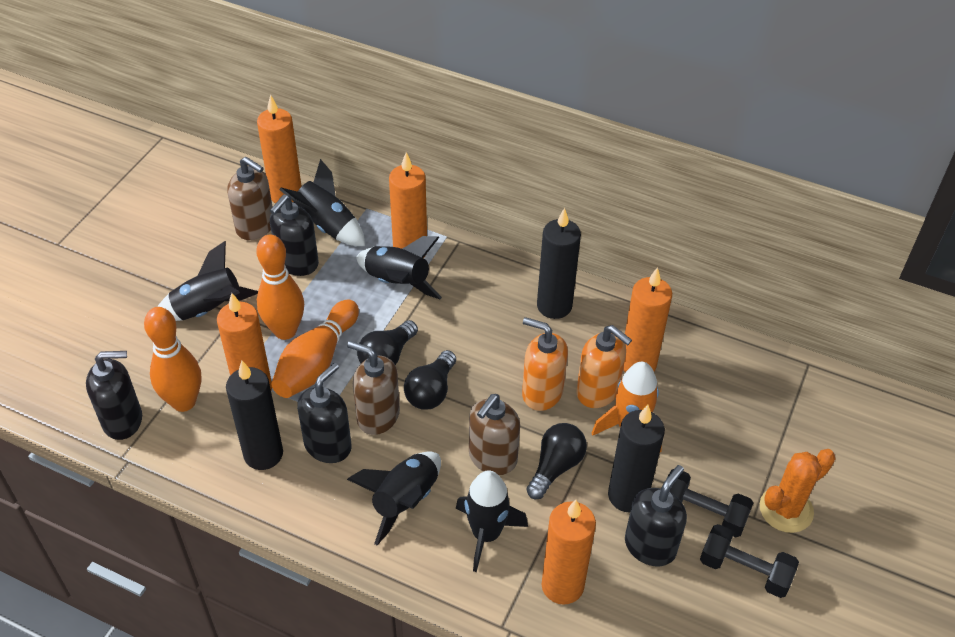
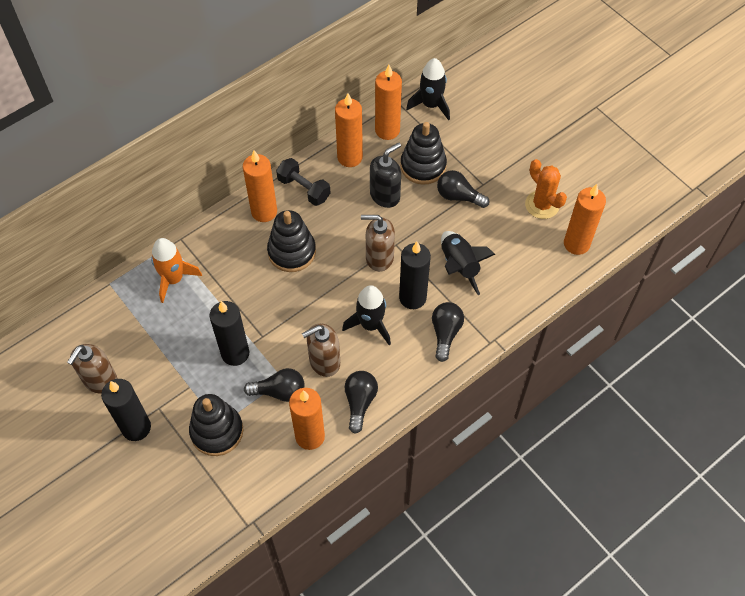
black dumbbell: [667,469,753,537] [700,524,799,598] = 2 -> [276,158,330,206] = 1
black light bulb: [357,320,418,365] [404,350,456,410] [526,423,587,499] = 3 -> [244,368,304,402] [345,371,378,434] [432,302,464,362] [437,170,489,208] = 4
black rocket: [157,241,258,321] [279,159,365,246] [347,451,441,545] [356,236,442,299] [456,470,528,572] = 5 -> [342,285,391,345] [406,58,450,120] [441,231,496,295] = 3
black soap dispenser: [86,351,142,440] [270,194,319,276] [297,363,352,463] [625,465,687,567] = 4 -> [370,142,401,208] = 1
black stacking toy: none = 0 -> [189,394,243,456] [267,210,316,272] [400,122,447,185] = 3
orange bowling pin: [144,307,201,412] [256,235,304,340] [272,300,359,398] = 3 -> none = 0
orange soap dispenser: [522,317,568,411] [577,325,632,408] = 2 -> none = 0

